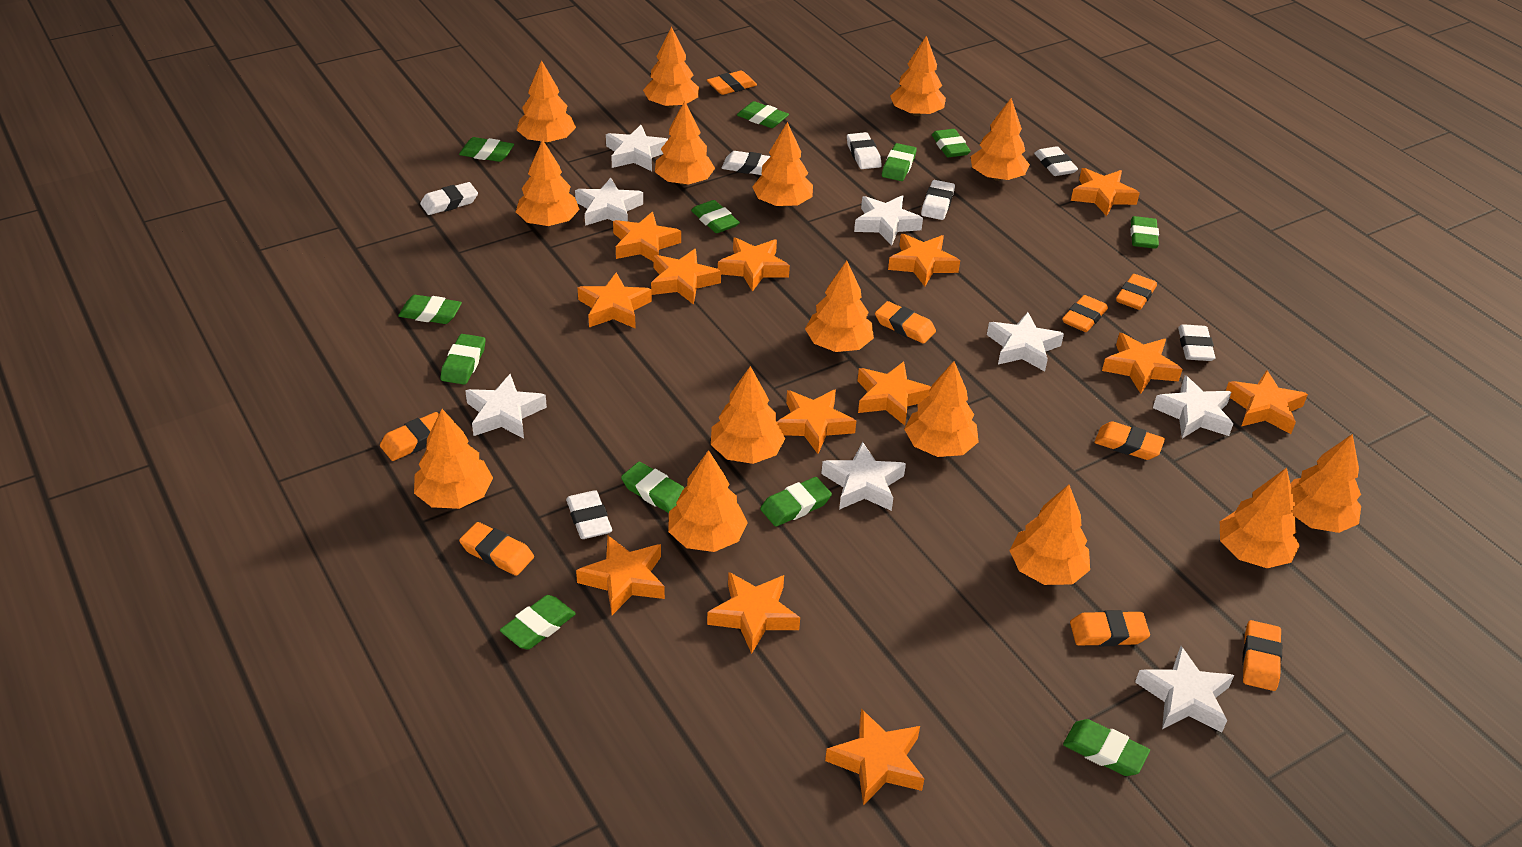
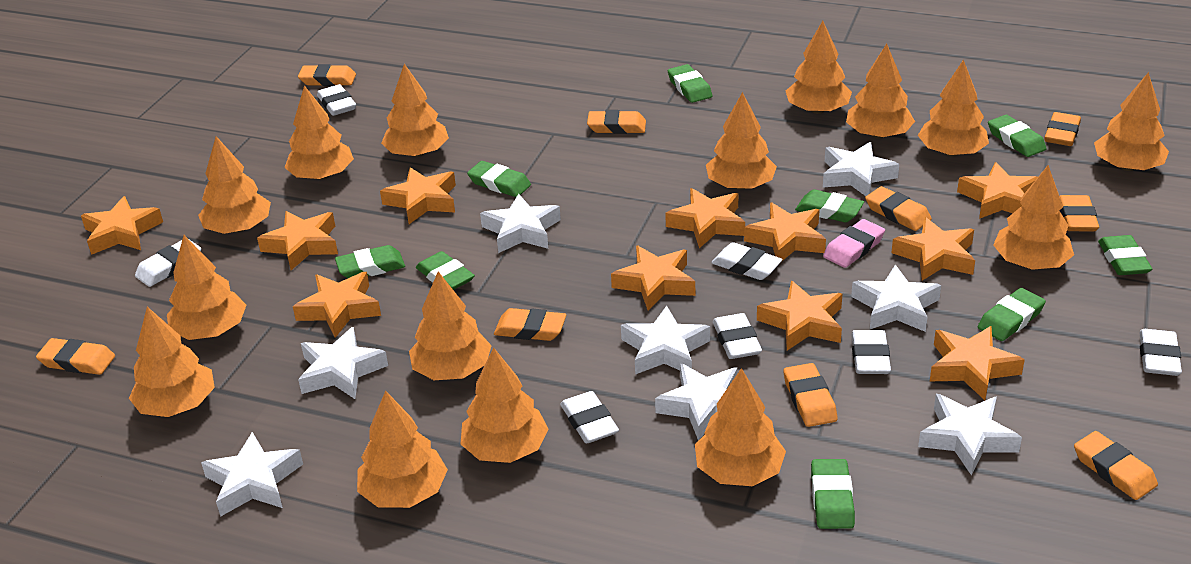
green eraser: [398,295,462,324] [440,334,486,385] [459,137,514,162] [500,595,576,650] [621,462,684,513] [691,200,740,233] [737,101,789,128] [760,477,832,527] [882,143,917,181] [932,129,971,157] [1063,719,1150,776] [1130,216,1159,249] = 12 -> [335,245,405,278] [416,251,475,290] [467,161,531,197] [668,64,712,103] [795,189,864,222] [811,459,855,529] [978,288,1046,341] [988,115,1047,157] [1098,235,1152,275] = 9
orange star: [576,536,665,615] [578,273,652,329] [613,212,681,261] [651,249,721,305] [707,572,800,654] [718,238,790,292] [777,389,856,454] [825,709,924,806] [857,361,931,425] [888,234,960,287] [1071,168,1140,216] [1102,333,1182,394] [1226,370,1308,434] = 13 -> [81,196,163,255] [257,211,338,270] [293,272,381,338] [380,167,456,224] [611,246,695,310] [665,188,745,248] [744,203,826,262] [757,281,842,350] [891,217,975,281] [930,326,1025,400] [957,162,1038,219] = 11
pink eraser: none = 0 -> [823,219,885,268] = 1

